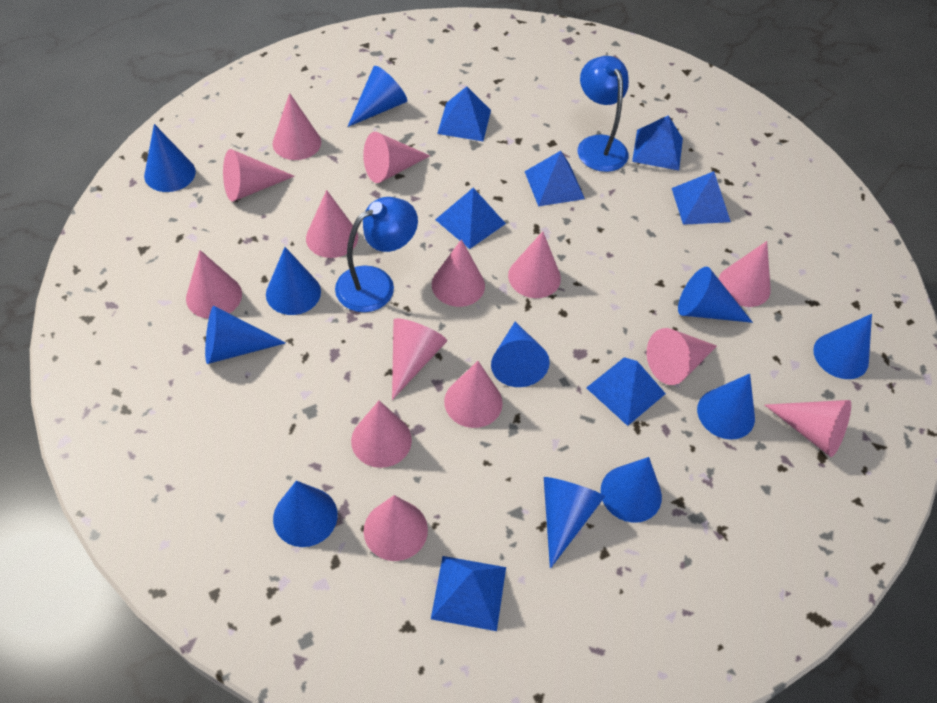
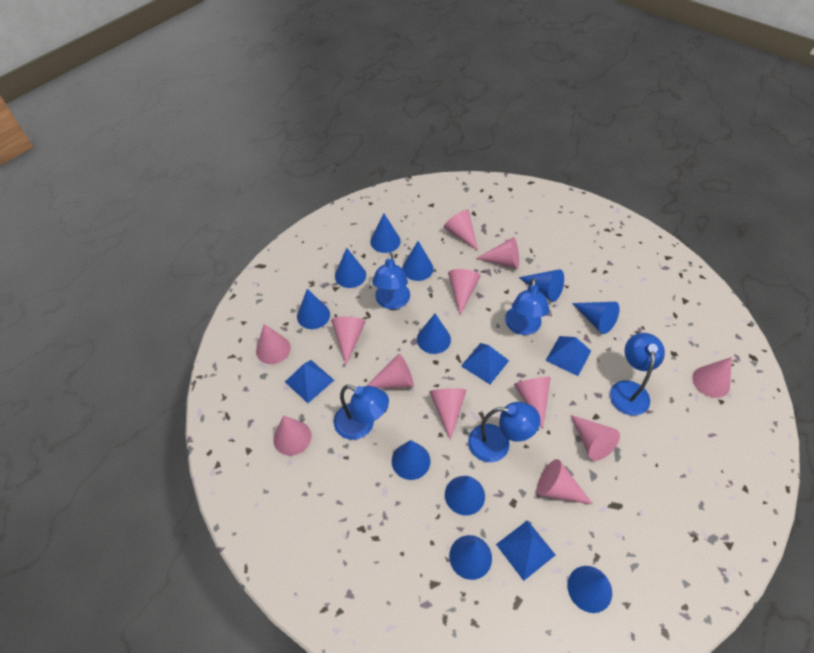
blue lamp: [335,197,418,312] [578,56,629,172] = 2 -> [334,385,389,440] [372,252,410,309] [468,402,540,462] [505,278,549,335] [610,333,665,416] = 5
blue pyramid: [431,556,506,631] [435,188,506,249] [437,86,491,141] [525,151,585,206] [586,357,666,426] [632,115,683,170] [672,171,731,225] = 7 -> [285,360,334,403] [461,343,509,384] [496,520,555,581] [546,336,591,376] = 4
pink cone: [186,250,242,319] [223,149,295,202] [273,93,321,160] [306,190,358,258] [351,401,412,468] [363,132,430,183] [364,495,428,561] [392,318,447,400] [432,239,485,307] [444,361,503,428] [508,231,561,298] [647,328,717,385] [719,241,771,307] [765,400,851,457] = 14 -> [256,324,291,364] [273,415,311,456] [331,317,366,365] [366,354,414,388] [429,388,467,441] [444,209,478,251] [448,269,481,315] [476,237,519,269] [514,377,551,429] [537,459,593,505] [571,415,620,461] [692,357,732,398] = 12

